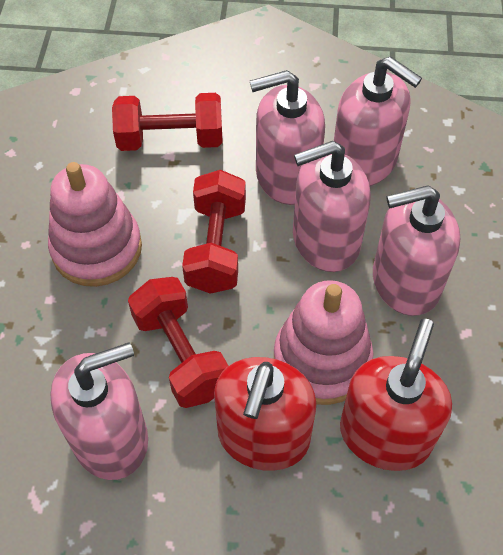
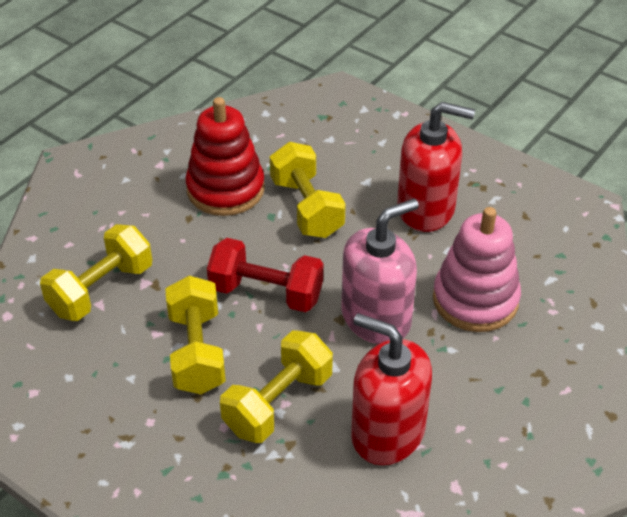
pink soap dispenser: [50,342,148,480] [250,70,325,205] [293,141,371,272] [334,56,422,186] [373,185,460,316] = 5 -> [341,198,419,344] = 1
pink stacking toy: [48,162,142,287] [274,280,374,405] = 2 -> [433,207,521,332] = 1
red dumbbell: [112,93,223,151] [128,277,229,408] [182,170,246,294] = 3 -> [207,238,323,312] = 1
red stacking toy: none = 0 -> [186,97,265,216] = 1
yellow dumbbell: none = 0 -> [40,224,152,321] [165,276,226,394] [220,330,333,443] [270,142,346,238] = 4

